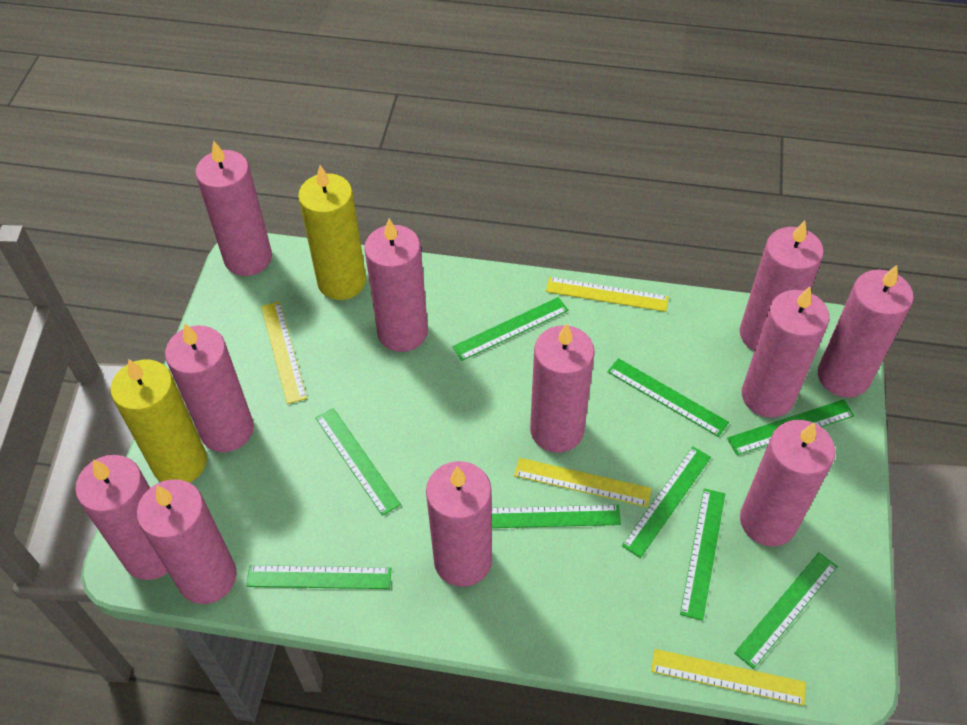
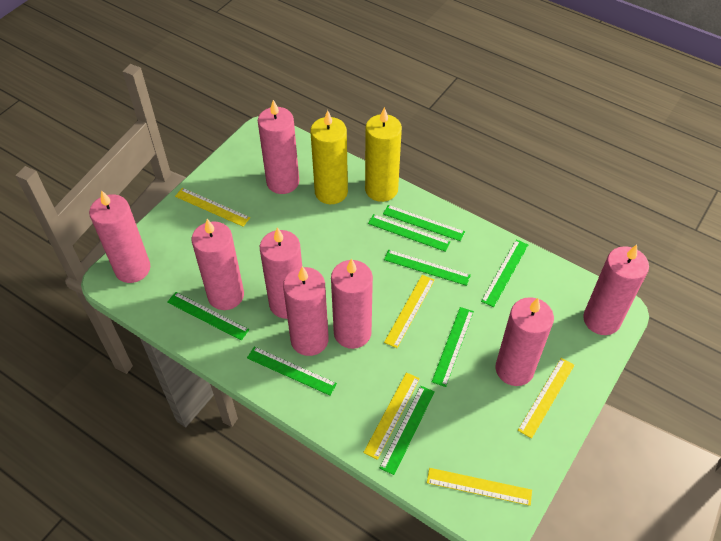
green ruler: [246,565,391,589] [316,408,401,516] [452,297,568,361] [492,505,621,528] [607,358,729,437] [622,446,711,558] [680,488,725,621] [727,399,854,455] [735,552,838,669] = 9 -> [167,292,250,340] [247,346,337,396] [368,214,451,252] [380,386,435,475] [383,205,465,241] [384,250,471,286] [432,307,474,387] [481,239,528,307] = 8
pink candle: [75,455,168,580] [137,479,237,604] [165,323,254,452] [196,141,272,276] [364,219,428,352] [426,461,492,587] [530,323,595,453] [740,220,824,351] [740,420,835,546] [742,286,830,418] [818,265,914,398] = 11 -> [89,190,150,283] [191,219,244,310] [258,100,299,194] [260,227,302,319] [283,266,329,356] [331,258,373,349] [495,297,554,386] [583,245,649,335] = 8
yellow ruler: [261,301,307,404] [514,458,652,507] [546,277,669,312] [651,649,806,706] = 4 -> [175,188,250,227] [363,372,420,460] [384,275,435,348] [427,468,532,506] [518,358,575,439] = 5

